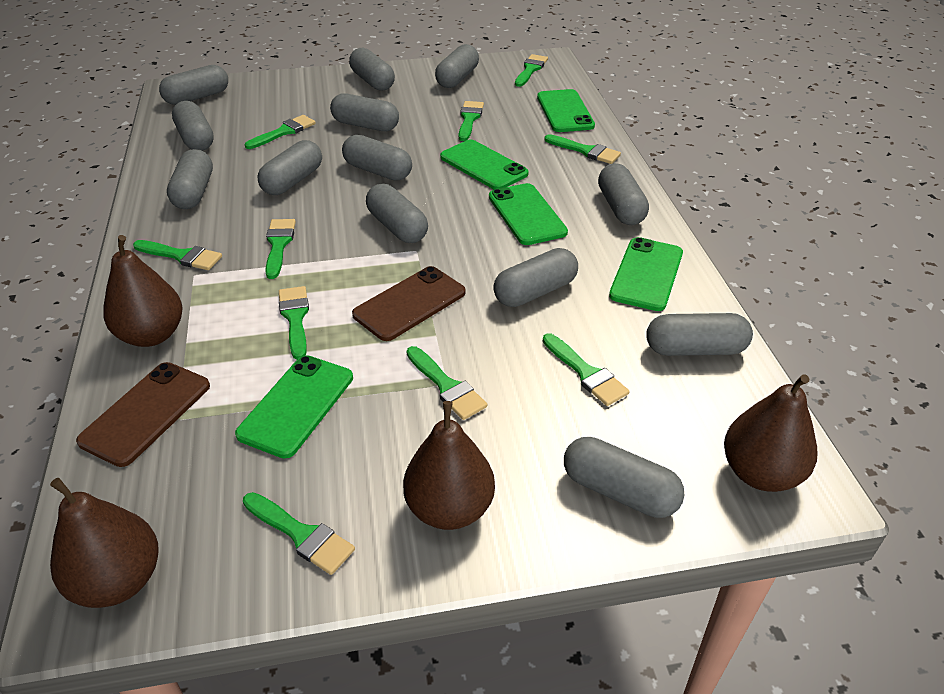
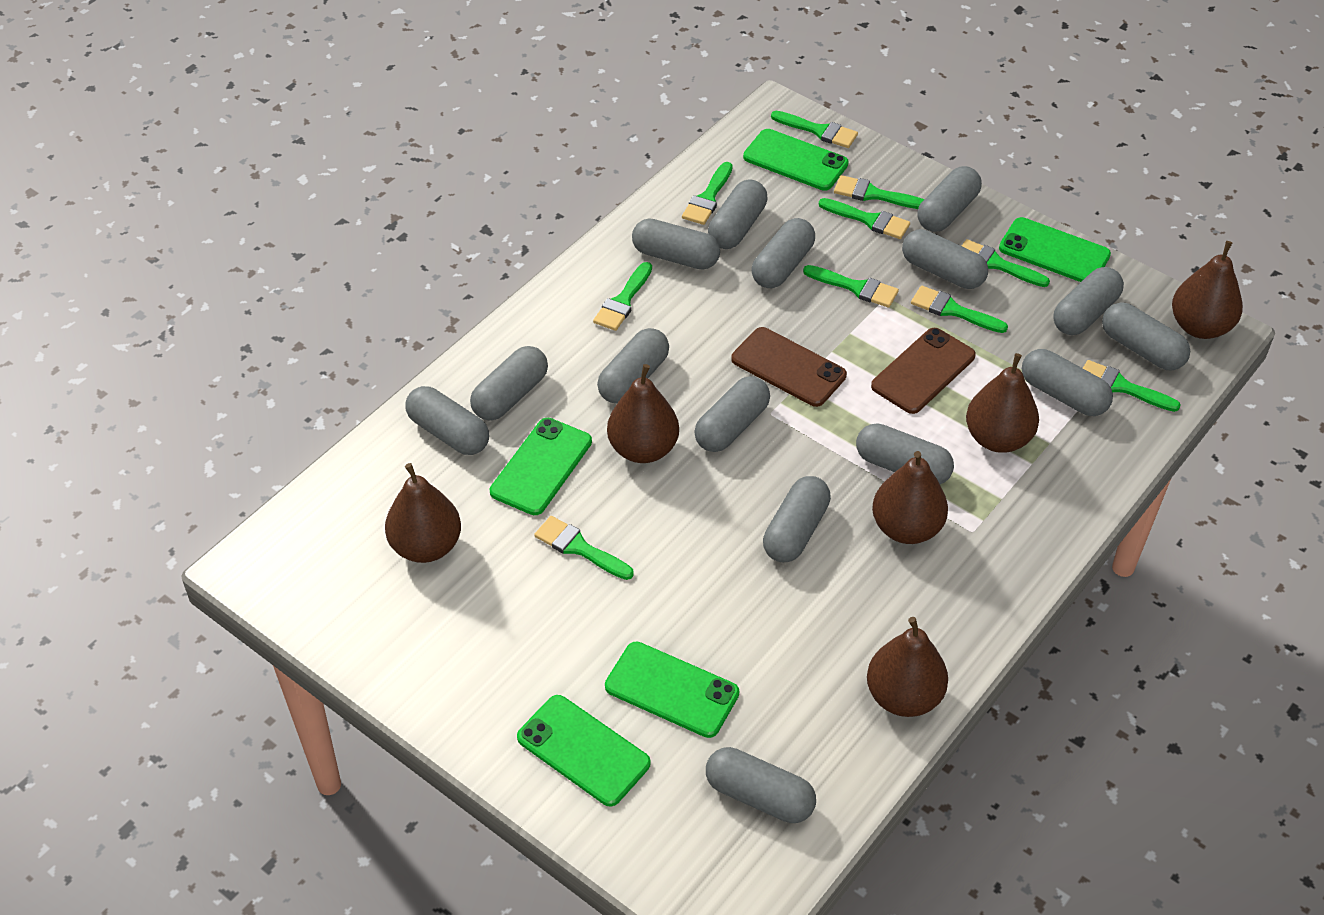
brown pear: [50,478,158,608] [103,235,183,347] [403,401,495,530] [724,374,817,492] = 4 -> [385,463,461,563] [607,364,679,463] [867,617,948,717] [872,451,948,544] [966,353,1039,453] [1172,241,1243,339] = 6
grey capsule: [159,65,228,105] [167,149,213,209] [172,101,214,151] [257,140,322,195] [330,93,399,131] [342,135,412,181] [349,48,395,91] [366,184,428,243] [435,44,479,88] [493,248,578,307] [564,437,684,518] [598,163,649,225] [646,313,753,356] = 13 -> [406,386,489,455] [470,346,548,421] [597,328,669,403] [632,218,720,270] [694,376,770,452] [706,747,816,823] [708,179,768,249] [752,218,815,288] [763,476,831,562] [856,423,954,484] [902,229,988,289] [917,166,982,232] [1022,349,1113,416] [1053,267,1124,335] [1102,302,1190,371] = 15

